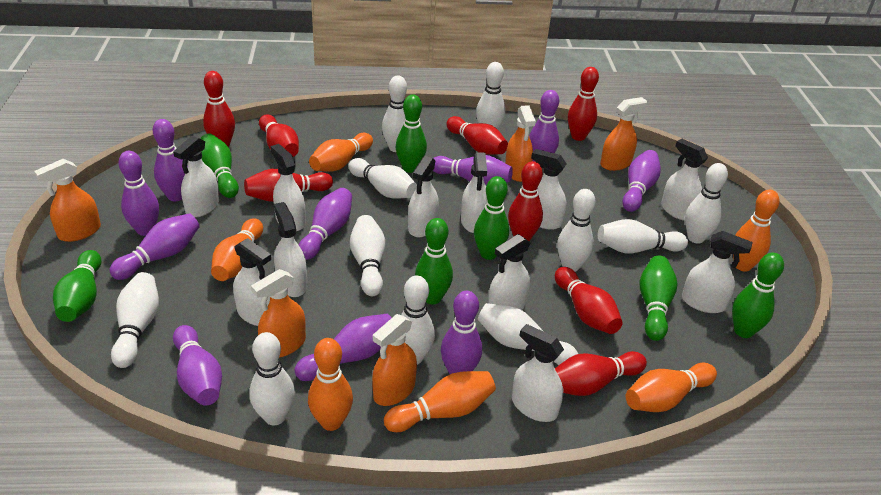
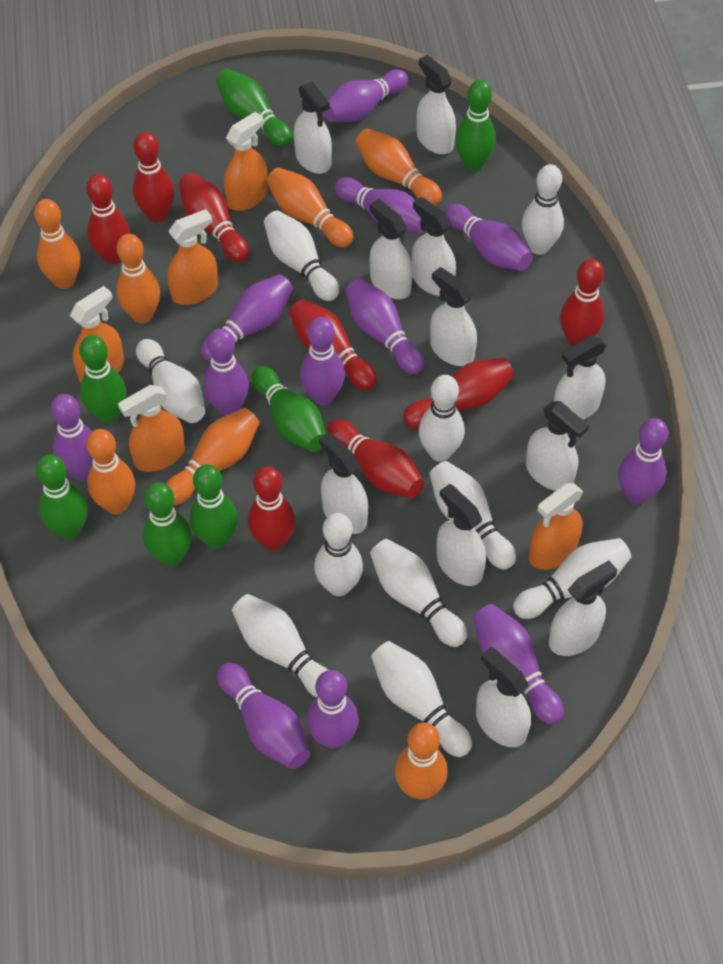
orange bowling pin: [211,218,263,281] [308,338,353,431] [309,133,373,171] [384,371,496,432] [626,362,717,412] [733,190,780,272] = 6 -> [34,199,80,289] [86,429,135,514] [116,234,160,323] [166,408,259,505] [267,167,353,247] [355,128,442,205] [394,723,448,799] = 7
purple bowling pin: [109,213,200,280] [118,151,159,236] [153,119,188,201] [173,325,222,406] [294,314,391,381] [299,188,352,260] [433,155,513,185] [441,291,482,374] [529,90,559,162] [622,150,661,212] = 10 -> [51,394,93,480] [201,274,293,362] [204,328,249,416] [217,663,310,769] [300,317,345,405] [307,670,359,749] [323,69,408,122] [335,177,424,233] [345,279,424,374] [445,204,533,271] [473,604,564,724] [618,418,668,504] = 12
white bowling pin: [111,272,159,368] [249,332,295,426] [348,158,417,198] [350,215,385,296] [382,76,407,152] [401,276,435,365] [476,62,505,129] [478,303,578,365] [557,189,596,272] [598,219,688,253] [685,163,728,244] = 11 -> [136,339,205,423] [232,594,328,697] [264,210,339,301] [314,513,363,596] [370,539,467,647] [371,641,472,757] [419,375,465,462] [429,461,516,570] [513,538,631,619] [522,164,564,255] = 10

